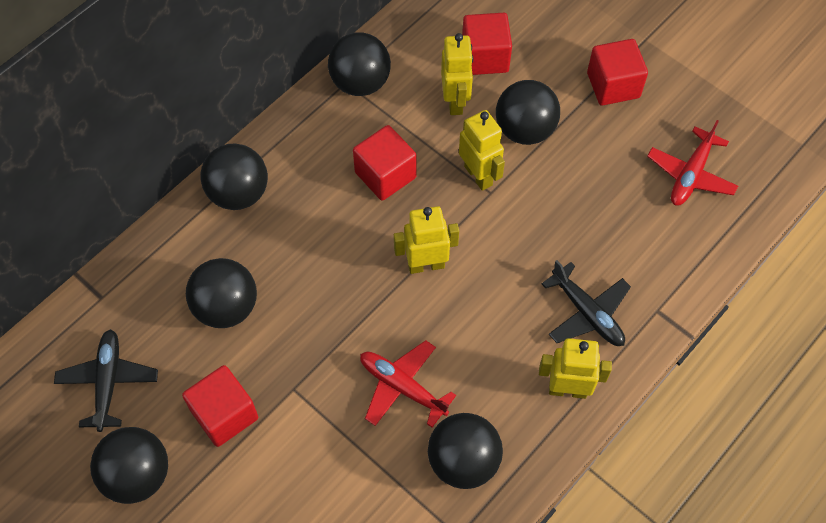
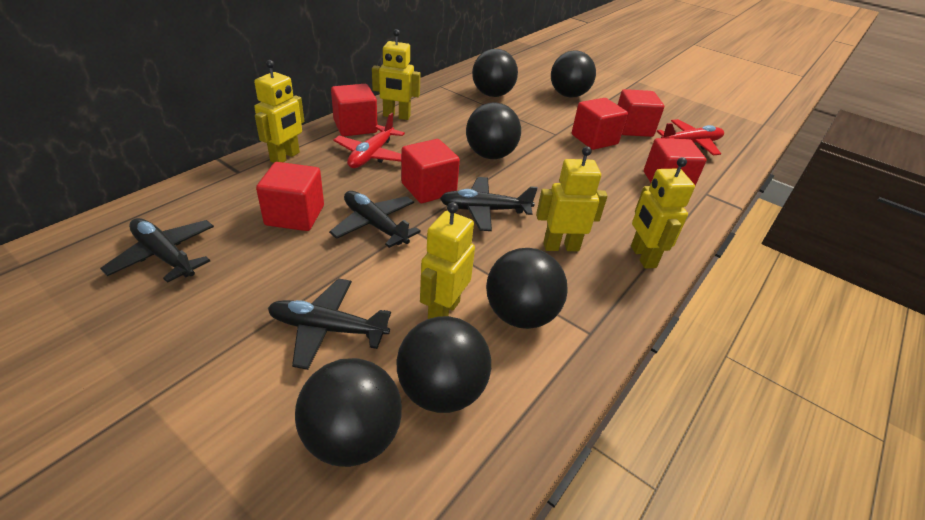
black plane: [54,329,158,432] [542,260,631,346] = 2 -> [100,218,214,283] [268,278,391,370] [329,191,421,248] [440,177,538,231] = 4
red cube: [182,365,258,447] [353,125,417,201] [462,13,512,75] [587,39,648,106] = 4 -> [256,162,324,231] [331,84,377,136] [401,139,460,203] [572,98,628,150] [618,89,664,137] [644,138,707,186] = 6
yellow robot: [394,206,459,274] [441,33,473,115] [459,110,505,191] [539,338,612,399] = 4 -> [254,60,304,163] [372,29,421,120] [420,202,475,319] [536,146,608,251] [631,157,695,269] = 5

